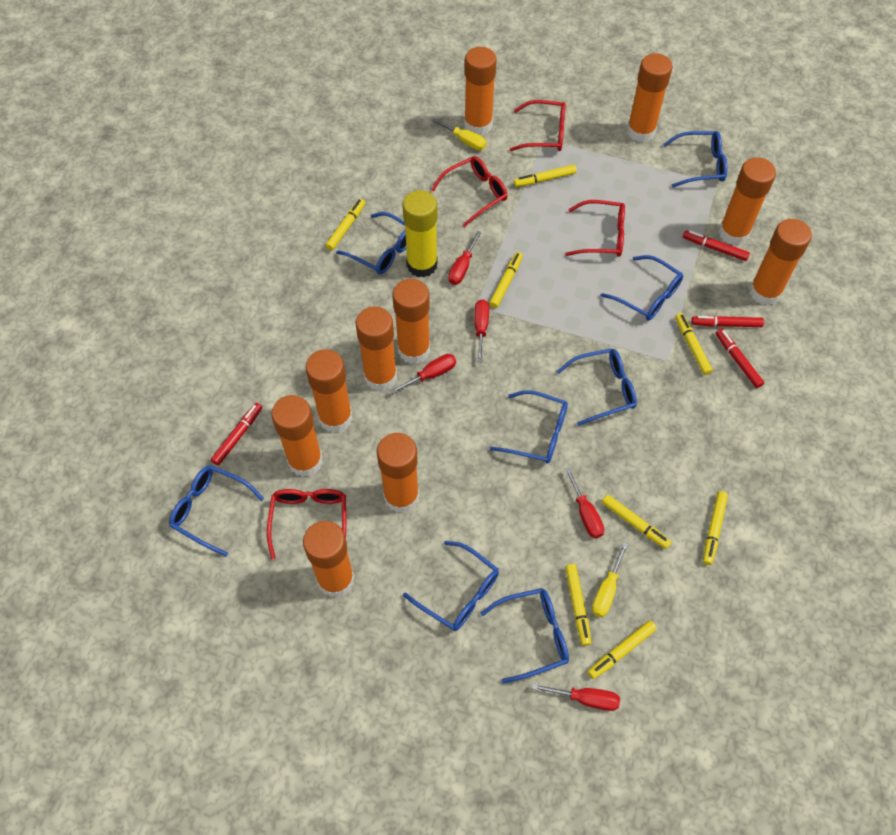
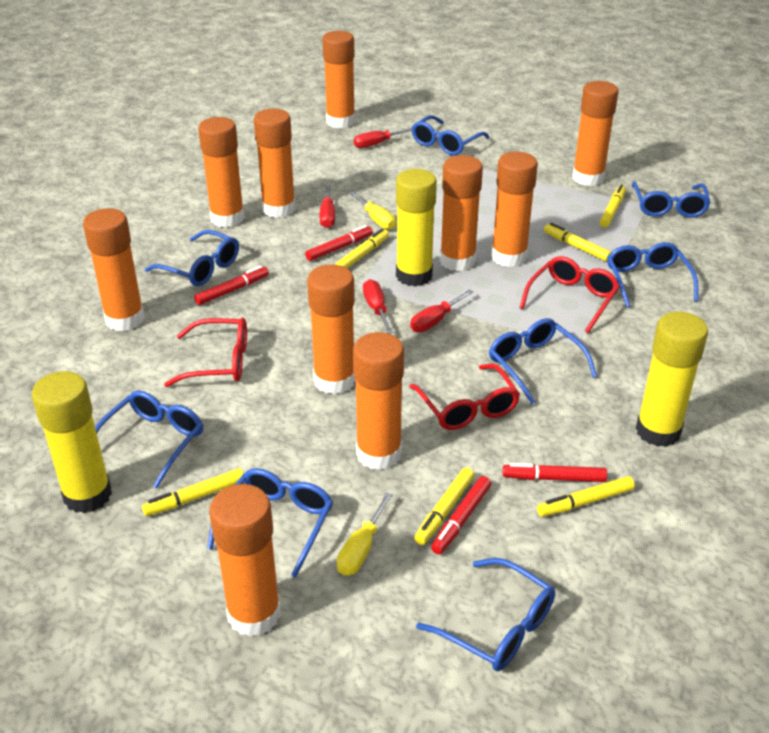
red glasses: [267,489,346,559] [431,156,507,227] [509,100,566,151] [565,200,625,257] = 4 -> [164,318,247,387] [409,364,520,430] [520,256,620,333] = 3
red screwdriver: [390,354,456,394] [448,231,481,285] [474,299,489,362] [532,683,620,711] [565,467,604,538] = 5 -> [319,185,335,228] [354,128,412,148] [363,279,393,334] [410,289,473,332] = 4
yellow glue stick: [402,190,438,277] = 1 -> [31,371,112,513] [396,169,437,287] [636,311,708,447] = 3
yellow marker: [326,199,365,250] [489,252,523,308] [514,165,577,187] [565,564,591,646] [588,621,657,679] [602,494,671,549] [675,313,713,375] [703,491,728,565] = 8 -> [142,468,244,516] [335,228,389,268] [414,468,474,545] [537,476,635,517] [544,223,611,262] [600,184,626,227] = 6

